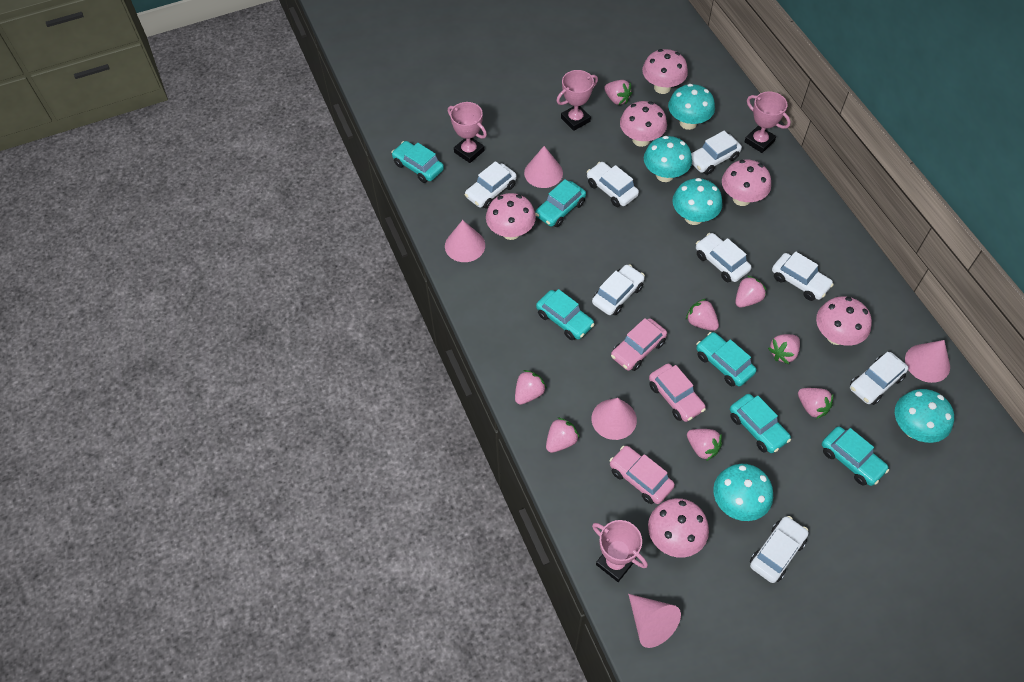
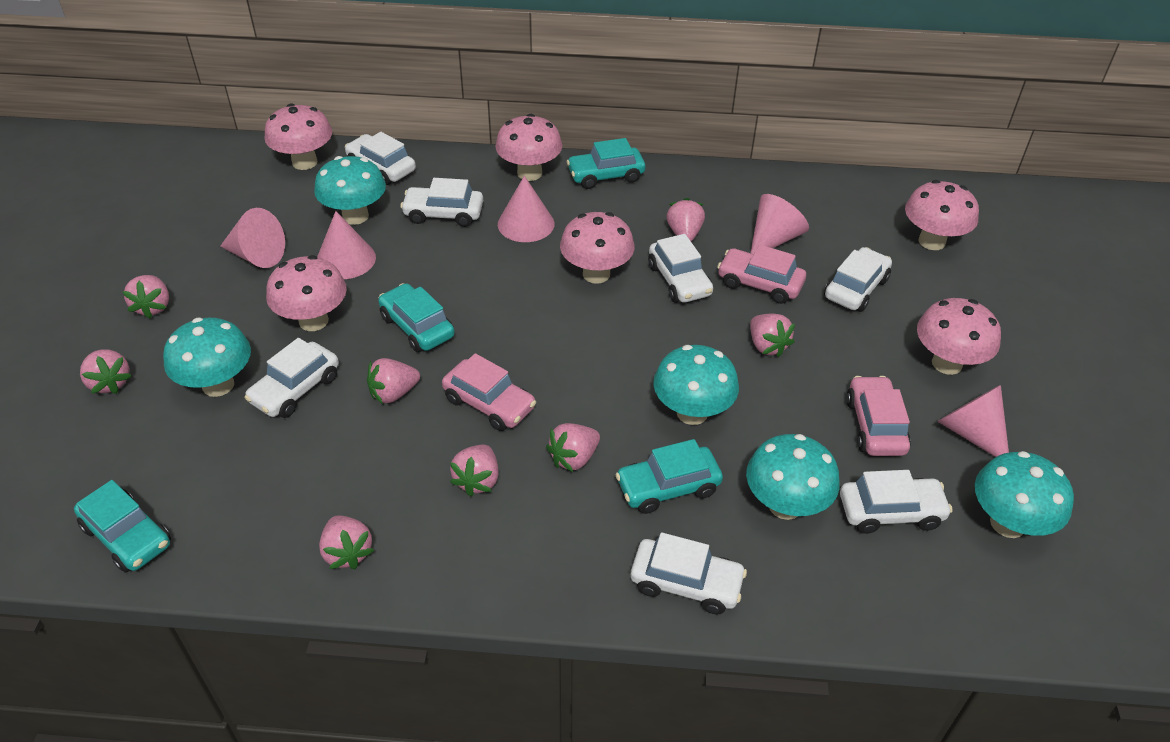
pink trophy: [448,102,487,163] [556,70,598,131] [592,520,648,582] [745,92,791,153] = 4 -> none = 0
turquoise car: [391,141,444,183] [535,179,586,227] [536,289,595,340] [696,332,756,386] [730,394,791,453] [822,426,889,486] = 6 -> [74,480,171,573] [378,283,455,352] [566,138,645,189] [615,439,723,514] = 4
white car: [465,161,517,208] [587,162,639,207] [592,264,645,316] [691,131,742,175] [696,233,751,282] [750,516,809,583] [772,251,834,301] [850,352,908,405] = 8 -> [245,338,339,418] [345,132,416,185] [400,178,483,227] [631,532,747,615] [648,234,713,303] [824,247,892,312] [840,470,953,534] = 7

